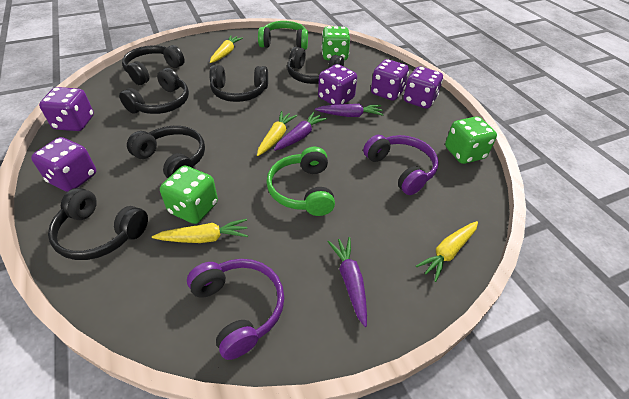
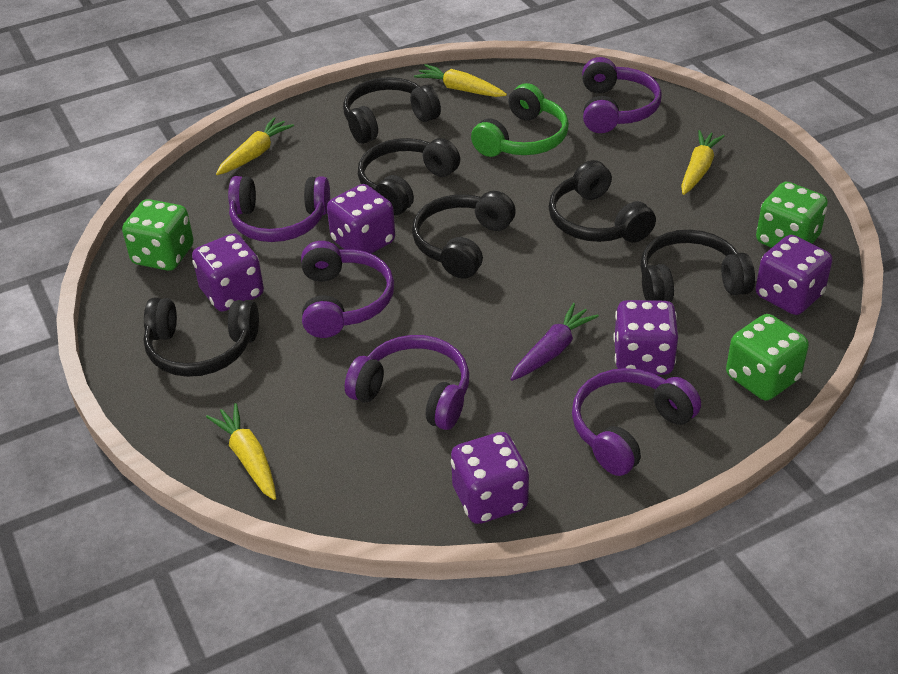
green headphones: [258,21,308,50] [266,147,335,216] = 2 -> [471,83,569,157] = 1
purple carrot: [274,112,327,151] [315,104,384,117] [327,237,367,327] = 3 -> [510,303,599,381] = 1
purple headphones: [187,259,284,360] [363,135,439,195] = 2 -> [228,176,330,242] [301,241,394,338] [345,335,469,430] [572,368,701,476] [582,57,662,133] = 5

